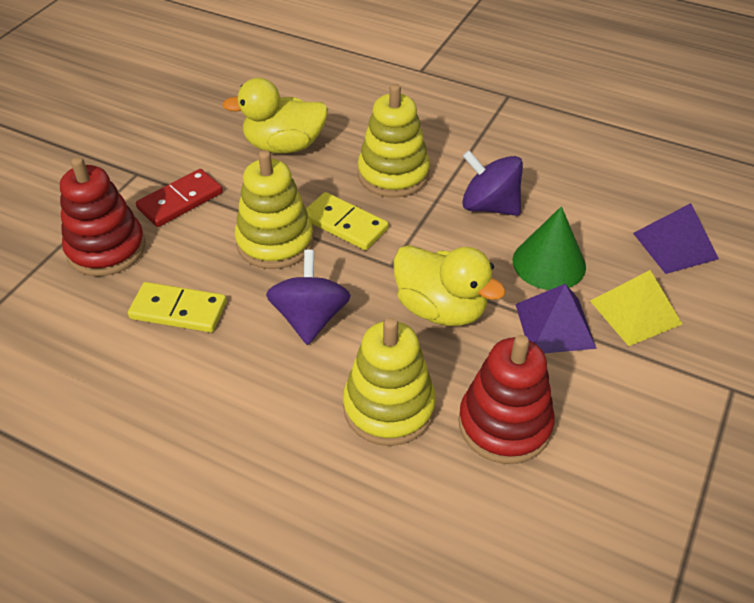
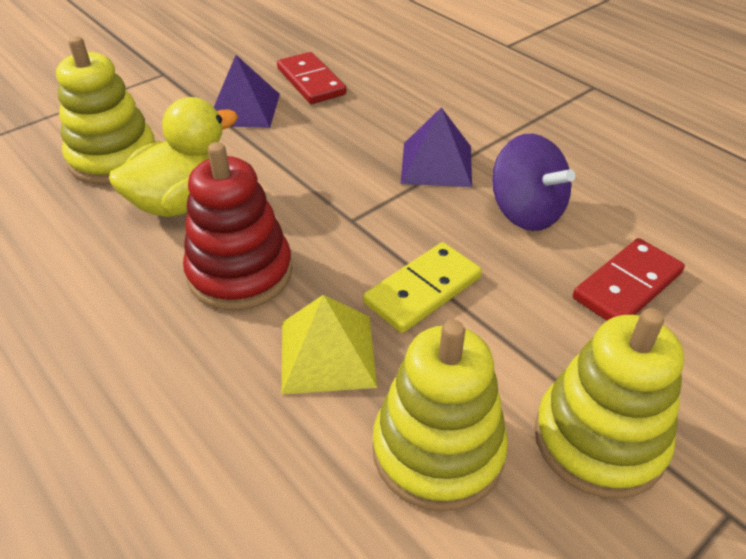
green cone: [513,206,586,290] = 1 -> none = 0
purple spinning top: [266,250,351,345] [462,150,523,216] = 2 -> [492,134,575,231] = 1
red domino: [136,169,223,227] = 1 -> [277,52,346,104] [573,238,685,320] = 2
red stacking toy: [60,157,145,276] [458,335,555,464] = 2 -> [183,142,293,311] = 1
yellow domino: [128,282,227,333] [306,192,389,250] = 2 -> [363,242,482,333] = 1
yellow duck: [222,78,328,153] [393,245,506,326] = 2 -> [109,97,238,217] = 1

